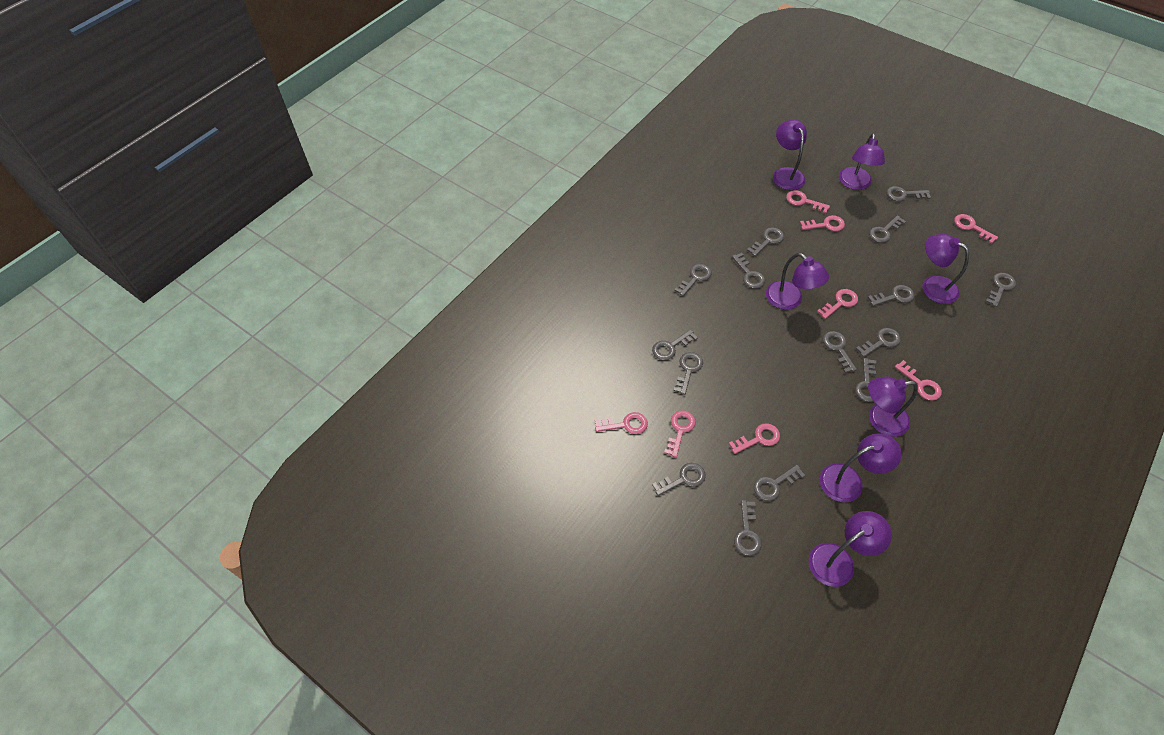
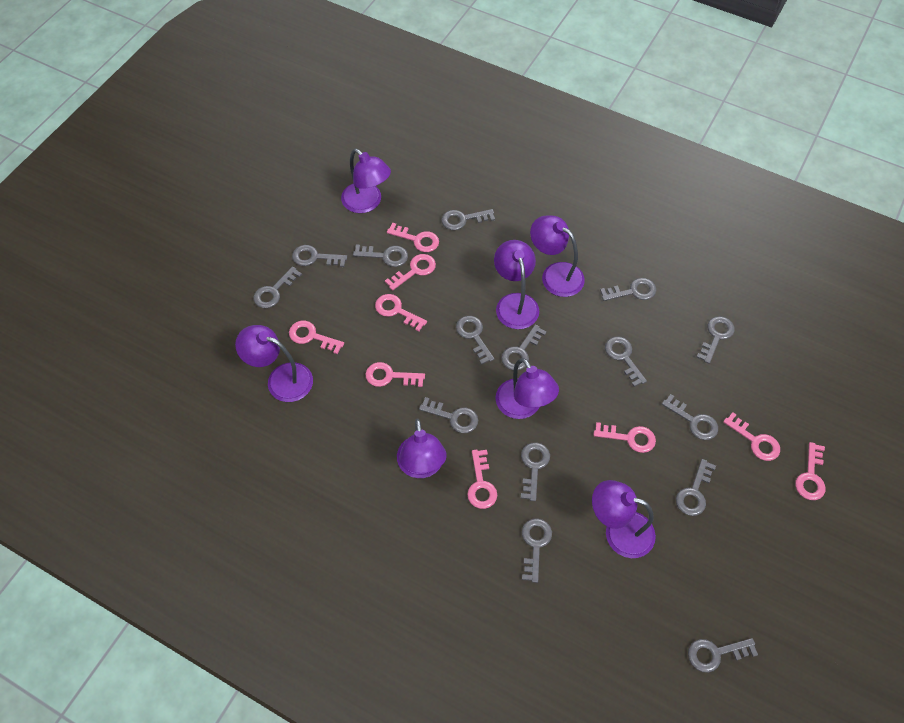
pink key: [595,412,648,434] [664,410,696,458] [728,423,780,454] [786,190,830,213] [800,215,845,231] [817,289,858,319] [895,360,942,401] [954,214,998,244] = 8 -> [289,321,344,354] [366,362,425,387] [375,294,427,331] [385,254,436,291] [387,223,439,252] [467,450,497,509] [594,422,656,453] [723,412,780,461] [795,442,826,500] = 9

